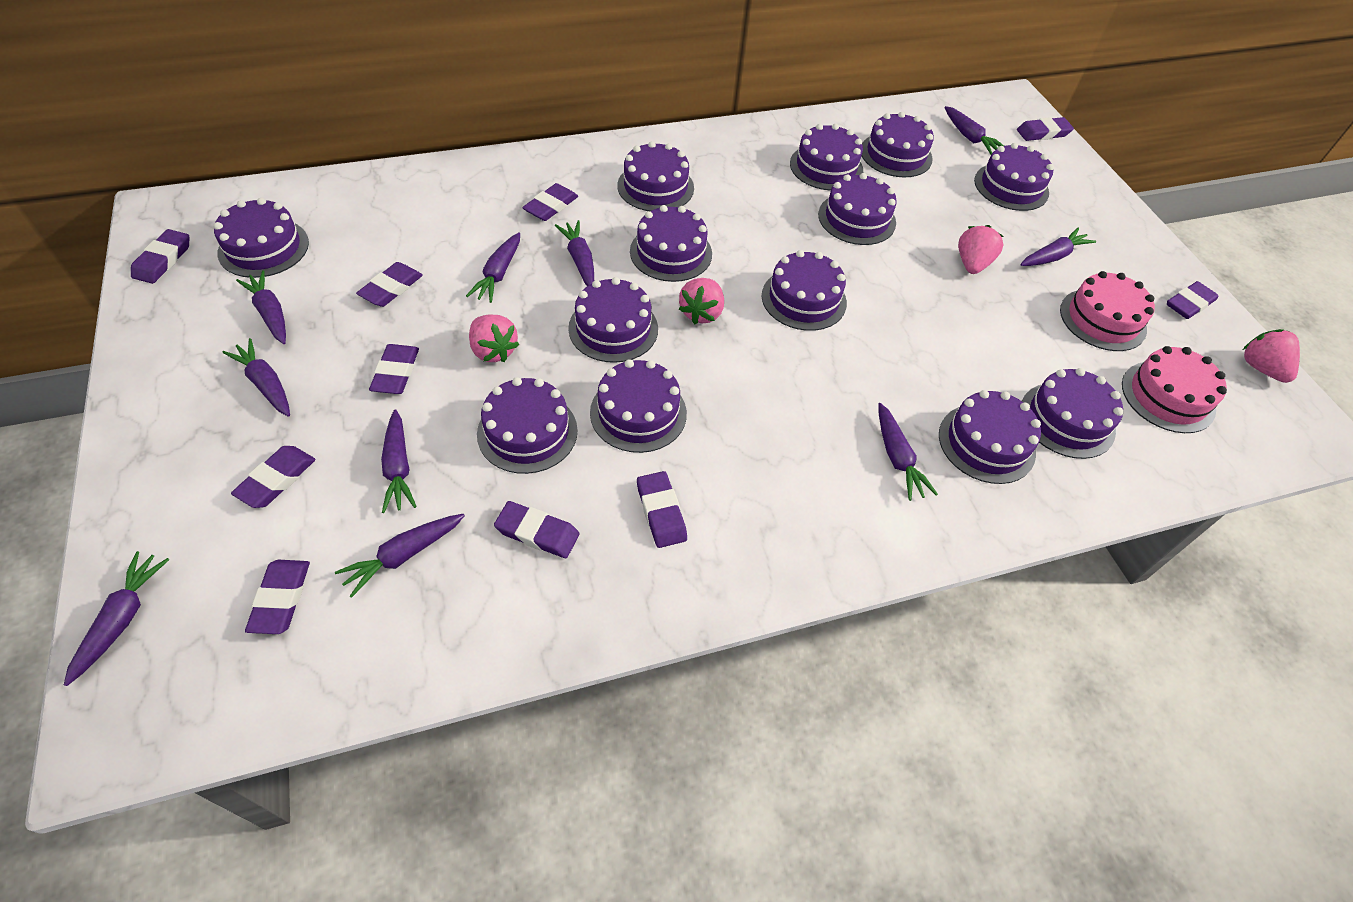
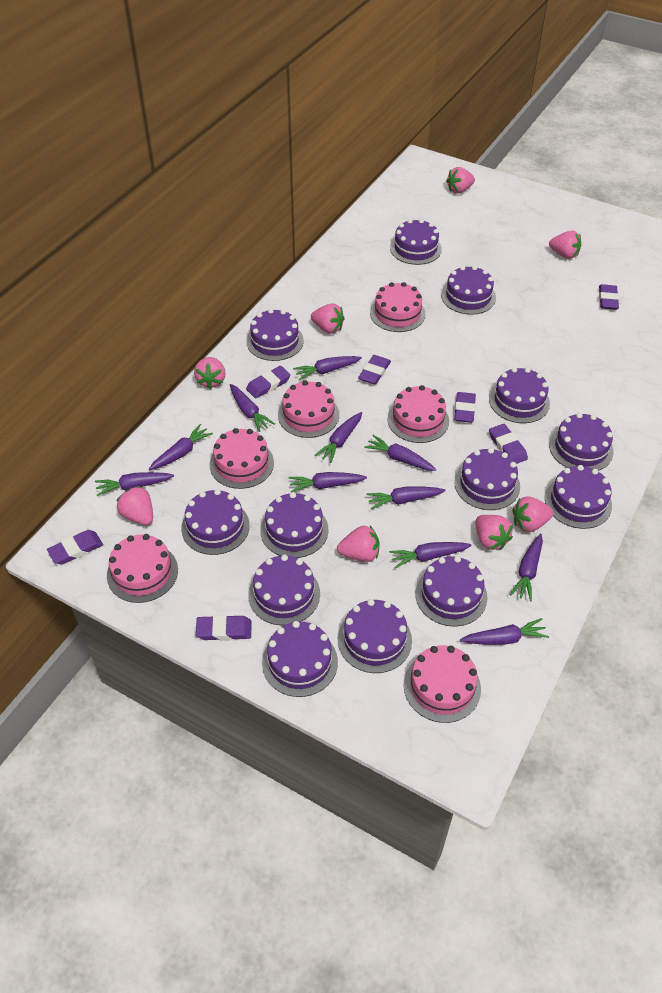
pink cake: [1060,271,1155,351] [1122,346,1227,433] = 2 -> [107,534,178,603] [209,428,274,489] [278,380,339,438] [370,282,426,332] [387,385,449,443] [404,645,481,723] = 6
pink strawberry: [469,315,520,362] [679,278,724,324] [958,225,1003,274] [1243,329,1300,383] = 4 -> [117,486,153,525] [194,357,226,389] [311,303,345,334] [337,526,380,562] [446,167,475,194] [475,515,513,550] [512,496,554,532] [549,231,581,259] = 8
purple carrot: [64,551,169,686] [223,338,290,417] [236,270,286,344] [335,514,465,598] [381,409,417,513] [466,232,520,303] [555,220,594,286] [878,403,938,501] [945,106,1004,155] [1020,228,1096,266] = 10 -> [95,472,174,496] [149,424,213,471] [230,384,275,432] [289,472,367,492] [293,356,362,380] [315,412,362,463] [364,435,436,471] [366,487,445,510] [389,542,471,569] [460,618,549,645] [510,534,543,602] = 11
purple eraser: [131,229,189,284] [231,446,316,508] [245,560,310,634] [356,262,423,307] [369,344,419,394] [494,501,580,558] [522,183,578,221] [637,471,687,548] [1017,117,1074,141] [1167,281,1218,319] = 10 -> [47,530,103,565] [196,615,252,641] [246,366,291,398] [358,355,391,385] [454,392,476,423] [489,424,528,464] [599,284,619,310] = 7

